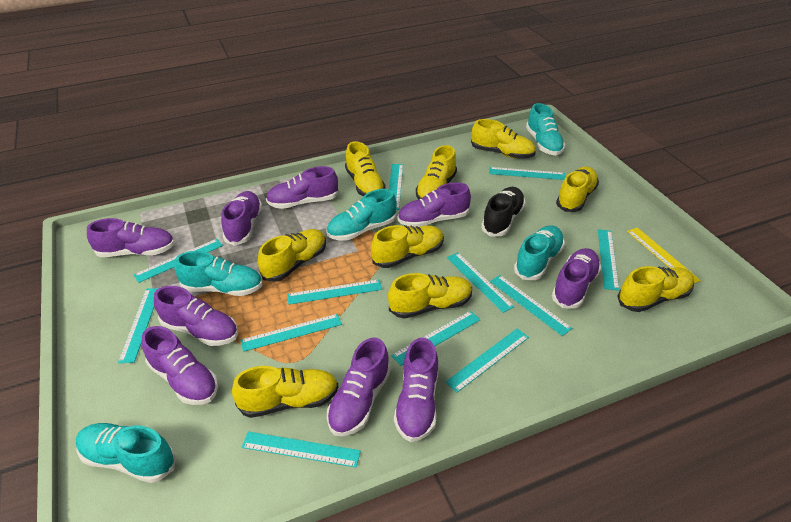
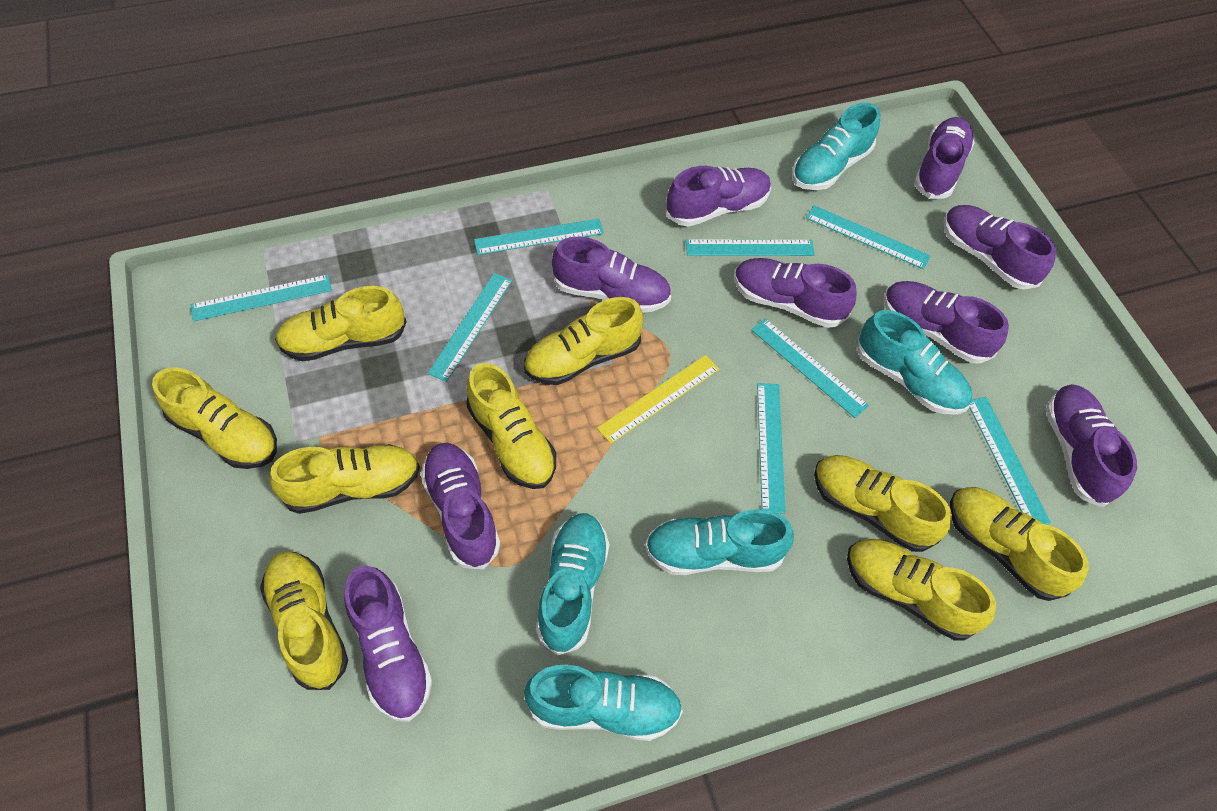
black shoe: [481,187,526,236] = 1 -> none = 0
turquoise ruler: [118,288,159,363] [133,239,223,283] [240,314,342,352] [242,431,361,467] [287,279,382,305] [389,164,403,210] [391,311,480,366] [445,328,529,393] [447,252,515,313] [489,167,565,180] [490,275,572,336] [598,229,619,291] = 12 -> [191,274,332,322] [428,273,512,382] [474,218,604,255] [686,240,815,256] [751,318,869,418] [757,383,786,514] [806,205,931,269] [969,397,1051,525] = 8

